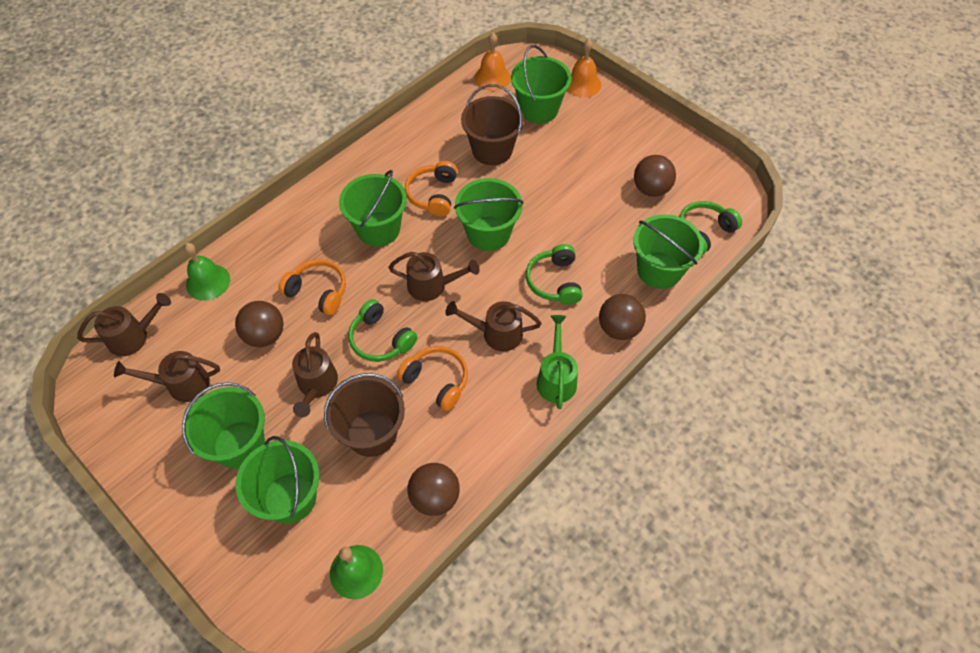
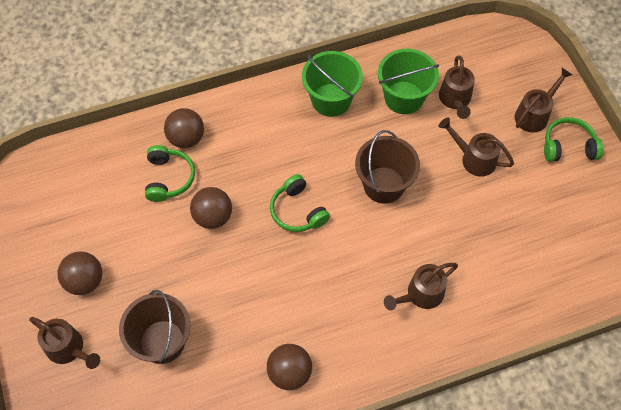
green bell: [184,243,230,301] [330,545,383,599] = 2 -> none = 0
green bucket: [182,382,265,468] [236,436,320,524] [339,170,407,247] [454,178,524,251] [511,45,572,124] [633,214,704,289] = 6 -> [302,51,363,117] [378,49,439,114] = 2
green watering can: [536,315,578,409] = 1 -> none = 0
orange bell: [474,33,511,91] [567,39,601,97] = 2 -> none = 0
orange headphones: [278,259,346,315] [397,346,468,411] [405,161,457,216] = 3 -> none = 0

